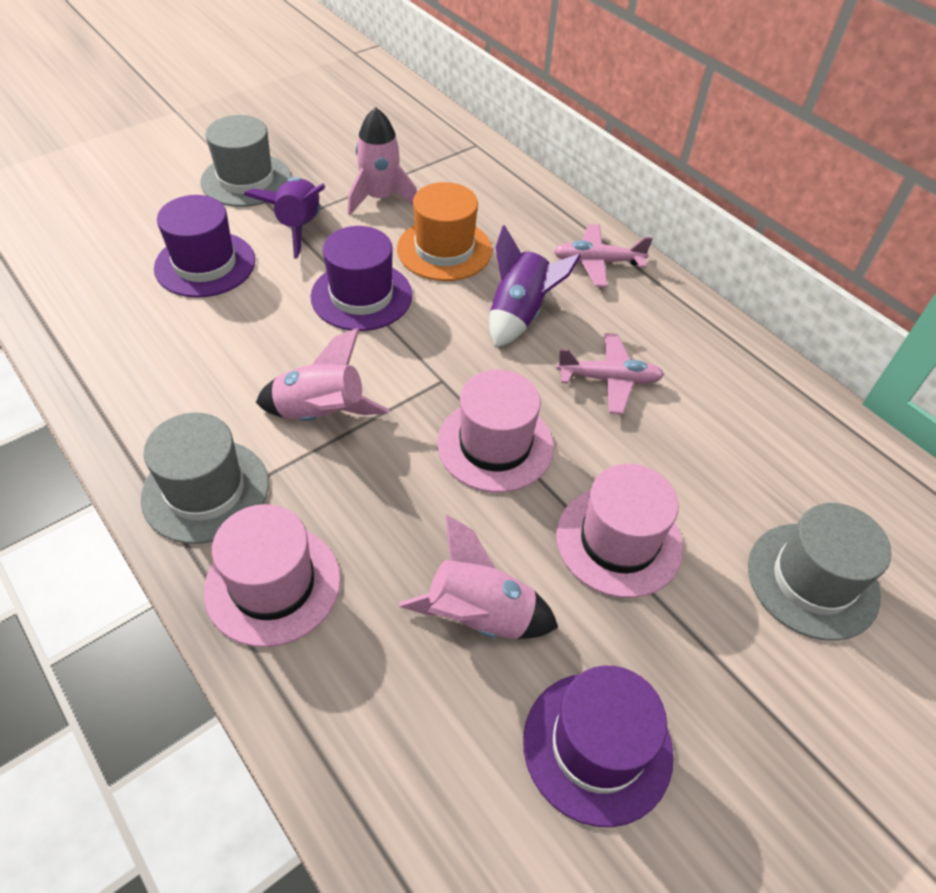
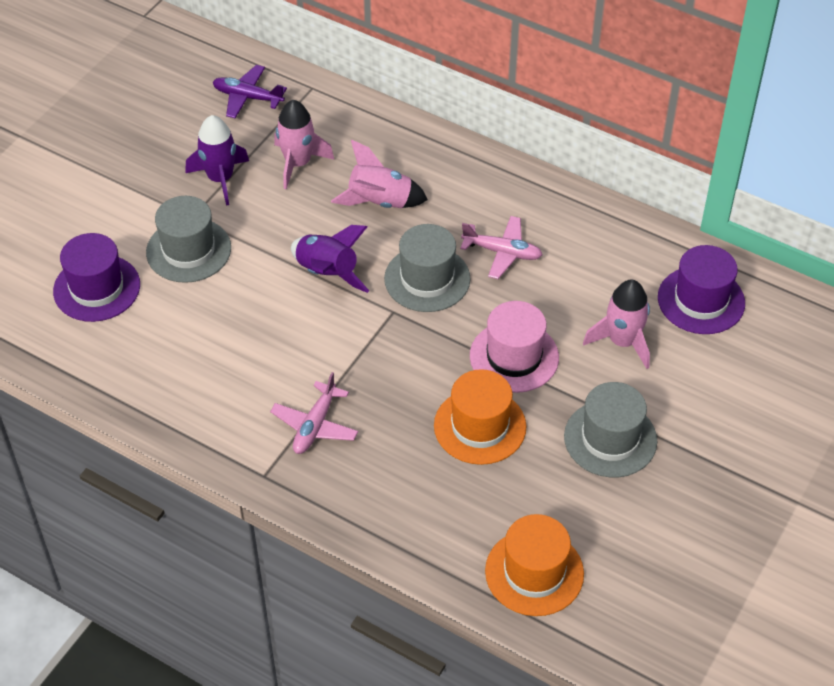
orange hat: [397,182,492,281] = 1 -> [434,369,526,465] [485,514,584,616] = 2
pink hat: [204,504,341,647] [437,370,554,493] [556,464,683,598] = 3 -> [470,301,559,393] = 1
purple hat: [154,195,255,298] [310,226,412,331] [523,666,674,827] = 3 -> [53,233,140,322] [658,245,745,334] = 2
purple plane: none = 0 -> [213,65,287,118] = 1

